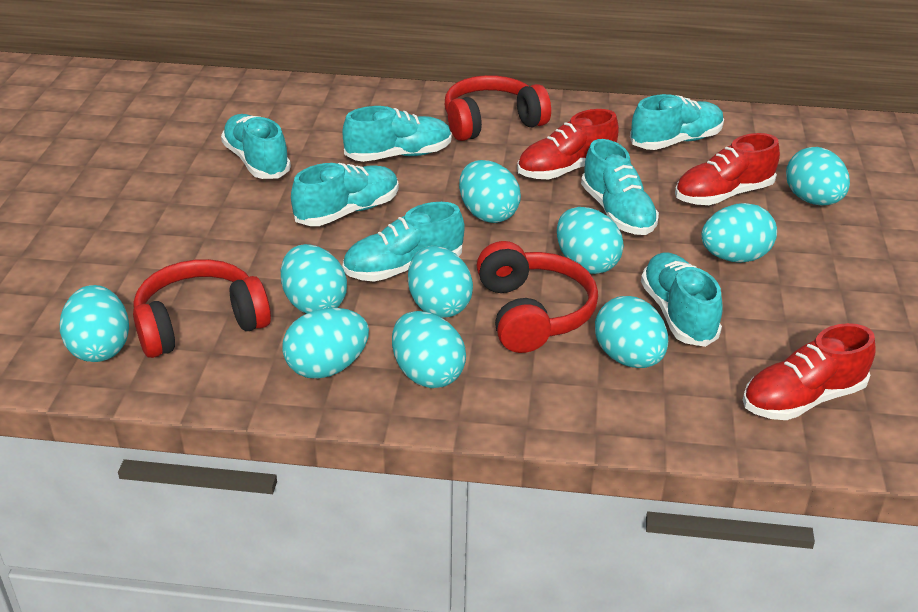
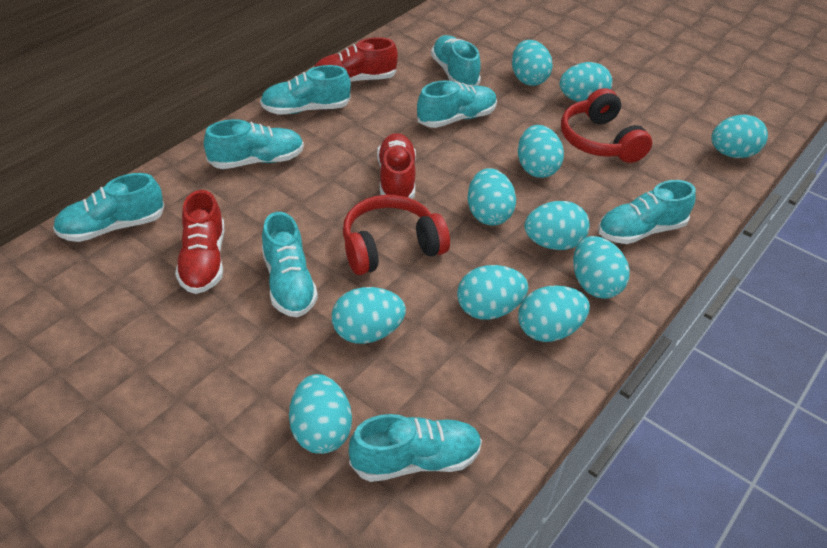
red headphones: [133,259,271,358] [445,75,551,141] [477,241,598,353] = 3 -> [343,195,450,275] [561,88,652,163] = 2
turquoise egg: [60,285,129,362] [281,244,347,313] [282,308,369,379] [392,311,466,388] [408,246,473,318] [459,160,521,223] [557,207,624,274] [595,296,668,368] [701,203,777,263] [786,147,850,205] = 10 -> [289,374,352,454] [332,287,406,344] [457,265,528,320] [468,168,516,226] [512,40,553,86] [518,125,564,178] [518,285,590,342] [524,201,590,250] [559,62,612,102] [573,236,630,299] [711,114,768,158] = 11
turquoise shoe: [221,114,291,179] [291,163,399,226] [342,202,465,282] [343,106,452,162] [581,139,659,235] [630,94,724,150] [641,252,723,347] = 7 -> [53,173,164,242] [204,119,304,169] [260,65,351,115] [262,212,318,317] [349,414,482,482] [417,80,497,128] [431,35,481,86] [598,180,696,244] = 8

